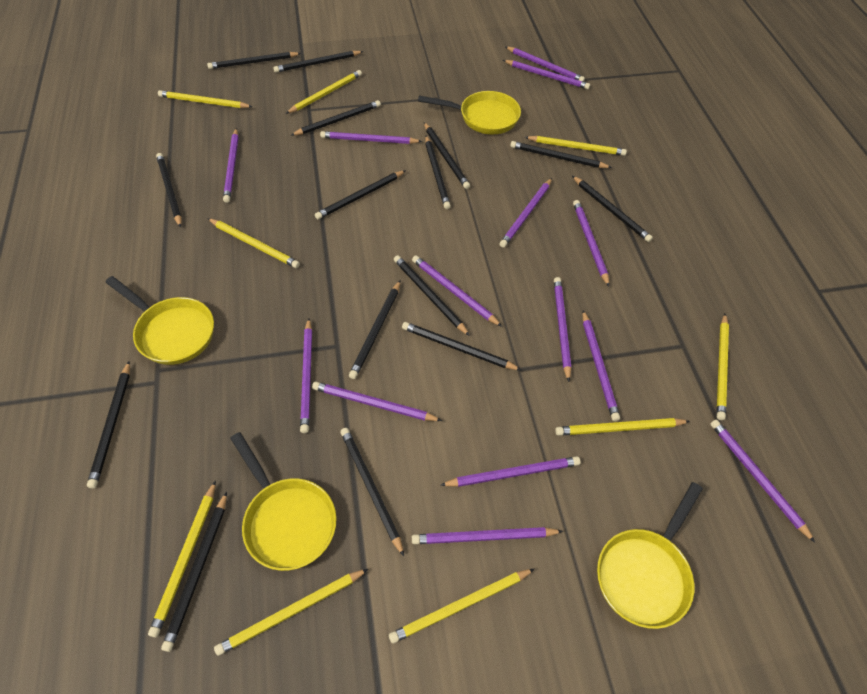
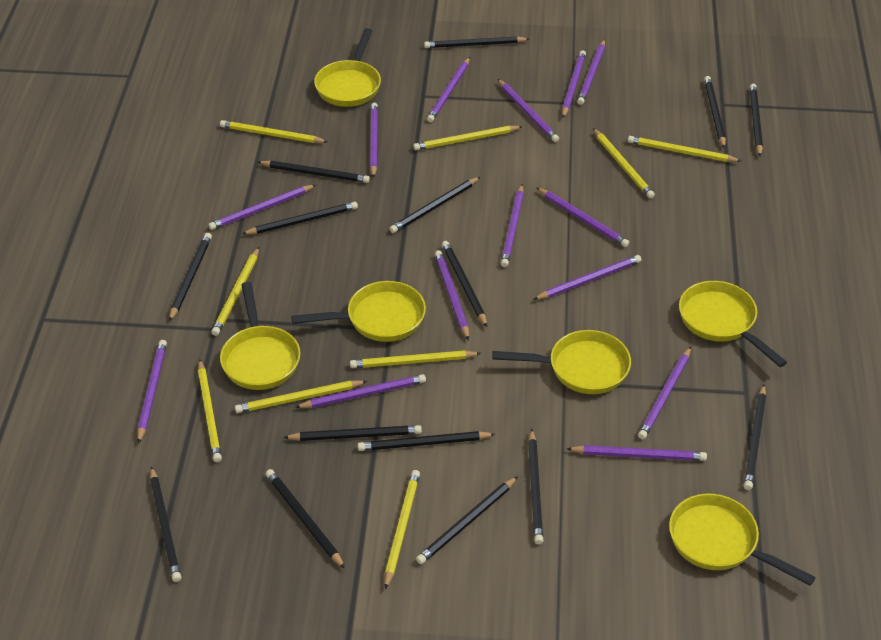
yellow pan: [105,276,214,365] [230,432,337,571] [418,91,521,135] [597,482,703,629] = 4 -> [220,282,301,390] [291,281,426,342] [314,28,381,107] [492,330,631,394] [669,494,816,586] [679,281,787,367] = 6

